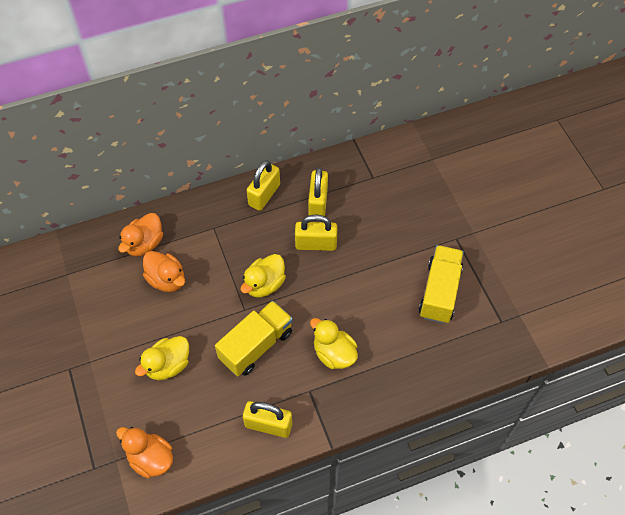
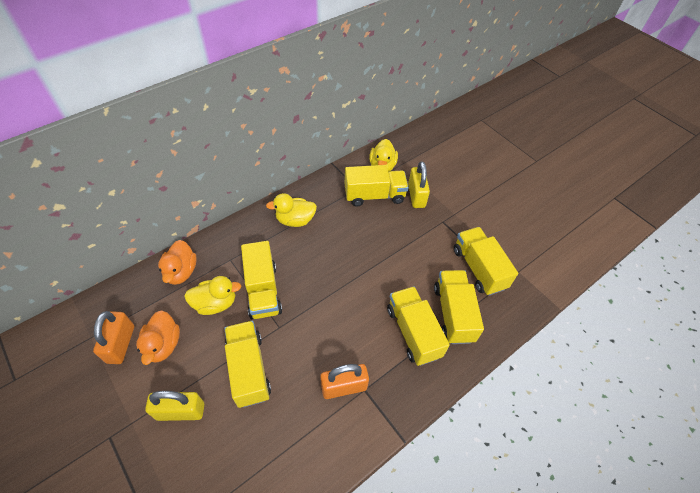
orange duck: [116,427,173,478] [119,213,163,257] [143,251,185,292] = 3 -> [136,310,180,365] [158,240,197,285] = 2
orange padlock: none = 0 -> [93,311,134,364] [320,364,369,399] = 2
yellow padlock: [243,401,292,438] [247,160,280,211] [295,215,337,251] [308,167,328,216] = 4 -> [145,391,204,421] [408,161,430,208] = 2
yellow truck: [215,301,293,376] [419,245,464,324] = 2 -> [224,321,271,408] [241,241,282,319] [345,165,409,207] [387,286,450,366] [434,270,484,344] [454,227,518,296] = 6

